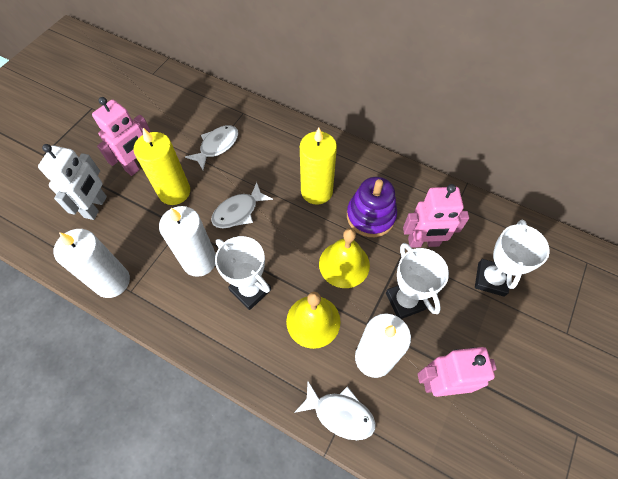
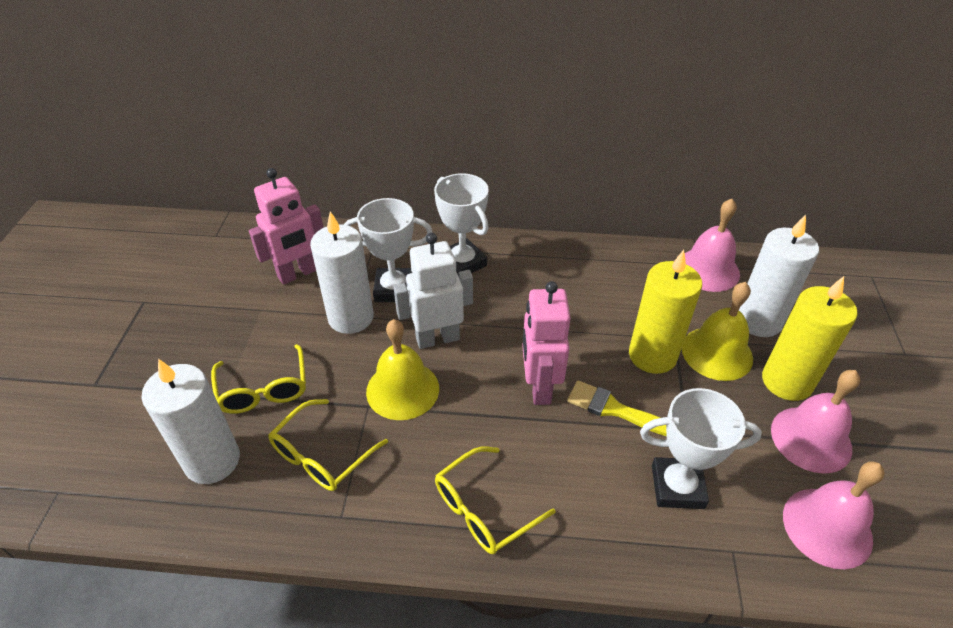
pink bell: none = 0 -> [685,199,740,292] [771,370,860,474] [783,461,885,569] = 3
pink robot: [92,97,151,176] [403,184,469,248] [418,347,497,397] = 3 -> [249,168,324,285] [522,281,571,405] = 2
purple stacking toy: [347,177,397,237] = 1 -> none = 0
white fish: [185,125,238,170] [211,182,273,228] [294,381,376,440] = 3 -> none = 0
yellow brush: none = 0 -> [567,380,667,436] = 1
yellow glasses: none = 0 -> [211,344,306,414] [268,399,388,491] [435,446,556,554] = 3

